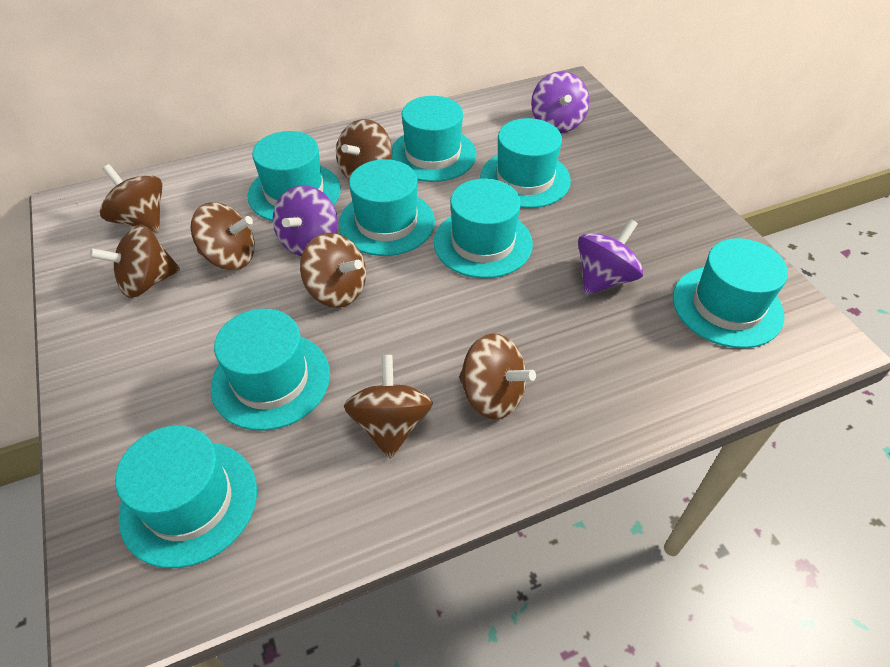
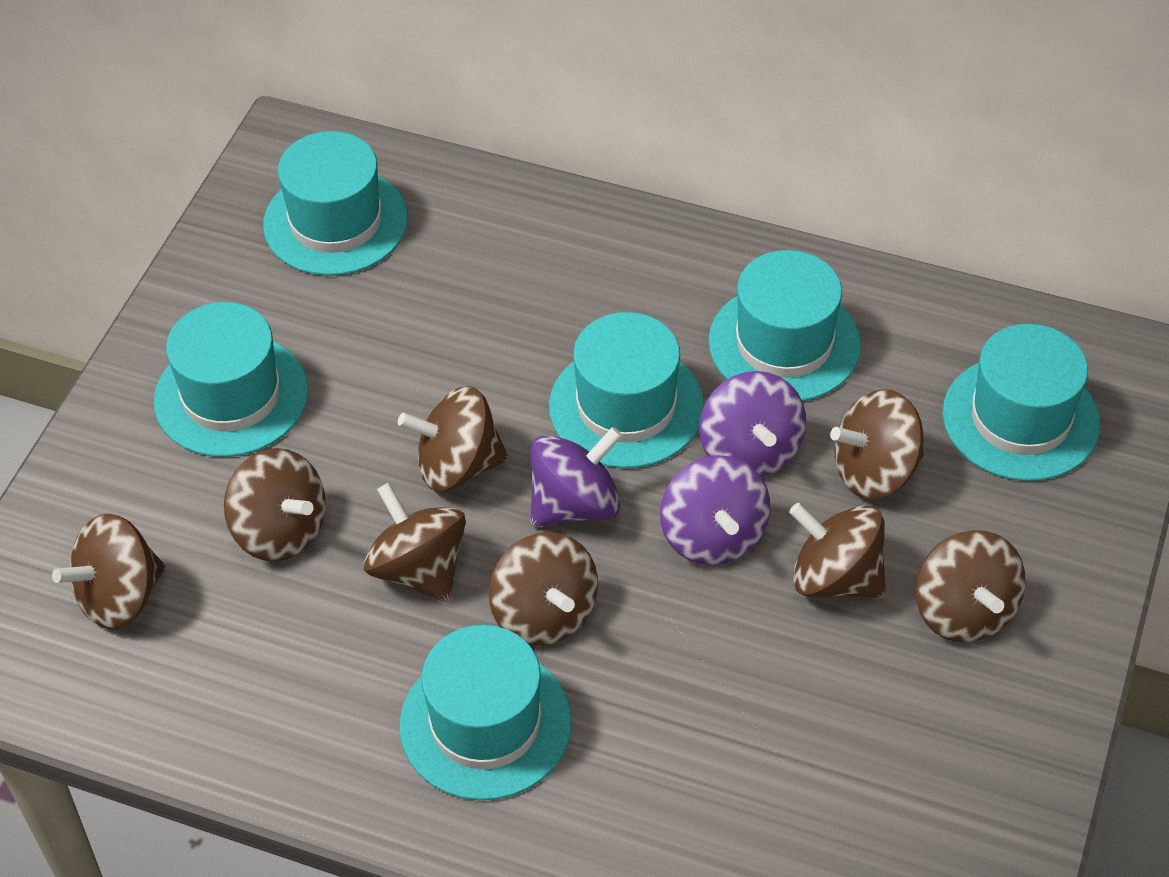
brown spinning top: [89,224,180,298] [100,164,162,233] [190,202,255,270] [300,233,366,308] [336,119,392,180] [344,355,433,459] [459,333,536,419] = 7 -> [52,513,166,629] [224,448,326,562] [364,483,466,602] [398,386,509,491] [489,532,598,646] [789,503,886,598] [830,389,924,499] [916,530,1025,643] = 8
turquoise hat: [115,426,257,568] [210,309,330,431] [247,131,341,221] [338,159,435,256] [391,96,477,182] [434,178,533,278] [480,118,571,208] [673,238,788,348] = 8 -> [154,302,309,457] [263,131,408,276] [400,625,572,800] [549,312,704,468] [708,250,861,401] [942,324,1100,481] = 6

